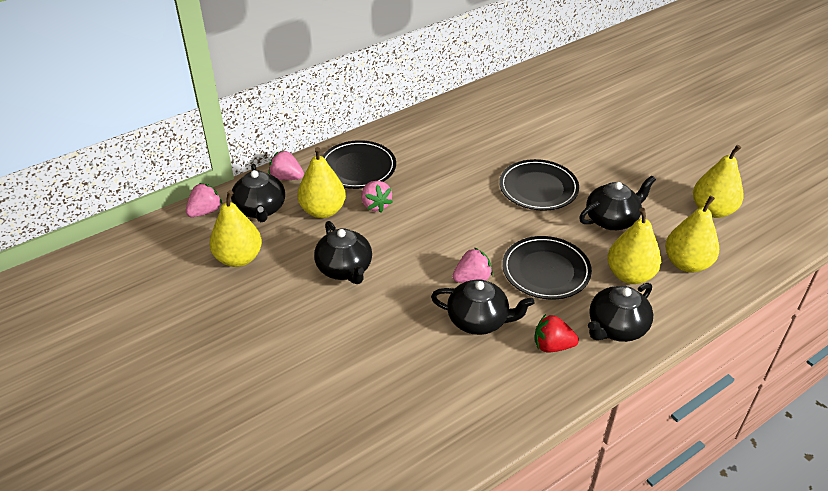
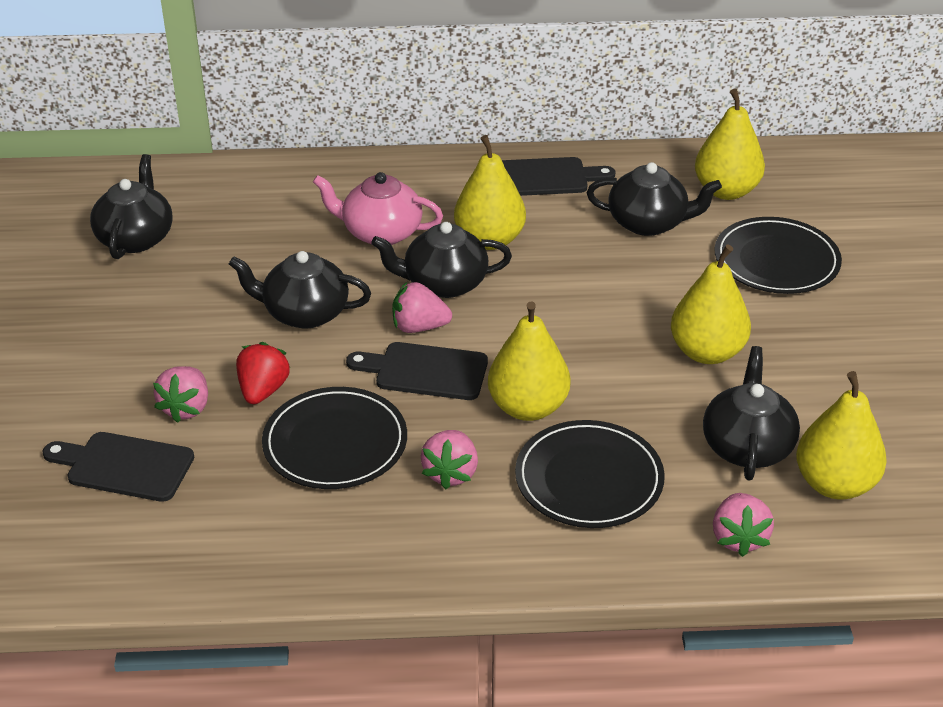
black cutting board: none = 0 -> [42,432,194,502] [346,342,488,400] [502,157,615,196] = 3
pink teapot: none = 0 -> [313,172,443,245] = 1

